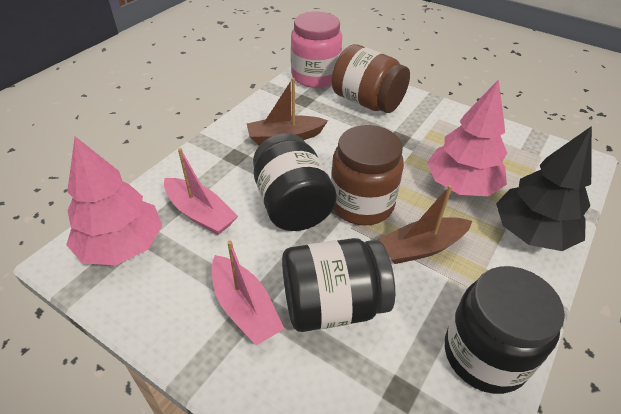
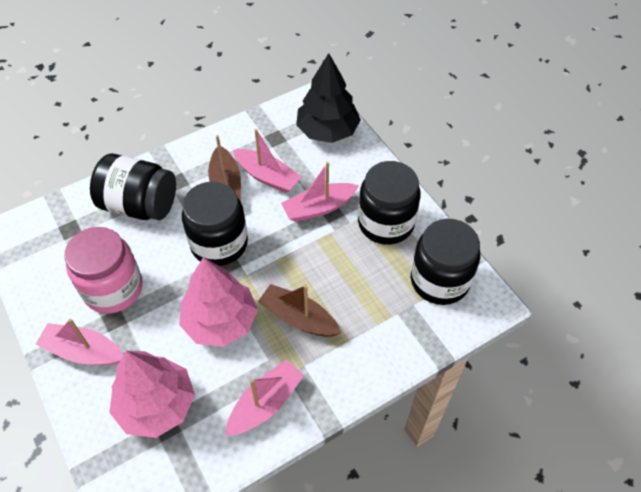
black jar: [253,133,337,231] [282,238,395,332] [445,266,565,394] = 3 -> [90,153,176,220] [182,181,248,266] [358,161,421,245] [411,219,480,305] = 4
brown jar: [331,125,404,225] [332,44,410,113] = 2 -> none = 0
pink boat: [164,148,238,235] [211,240,284,346] = 2 -> [35,319,123,365] [225,360,304,436] [233,129,302,193] [281,162,359,222] = 4

